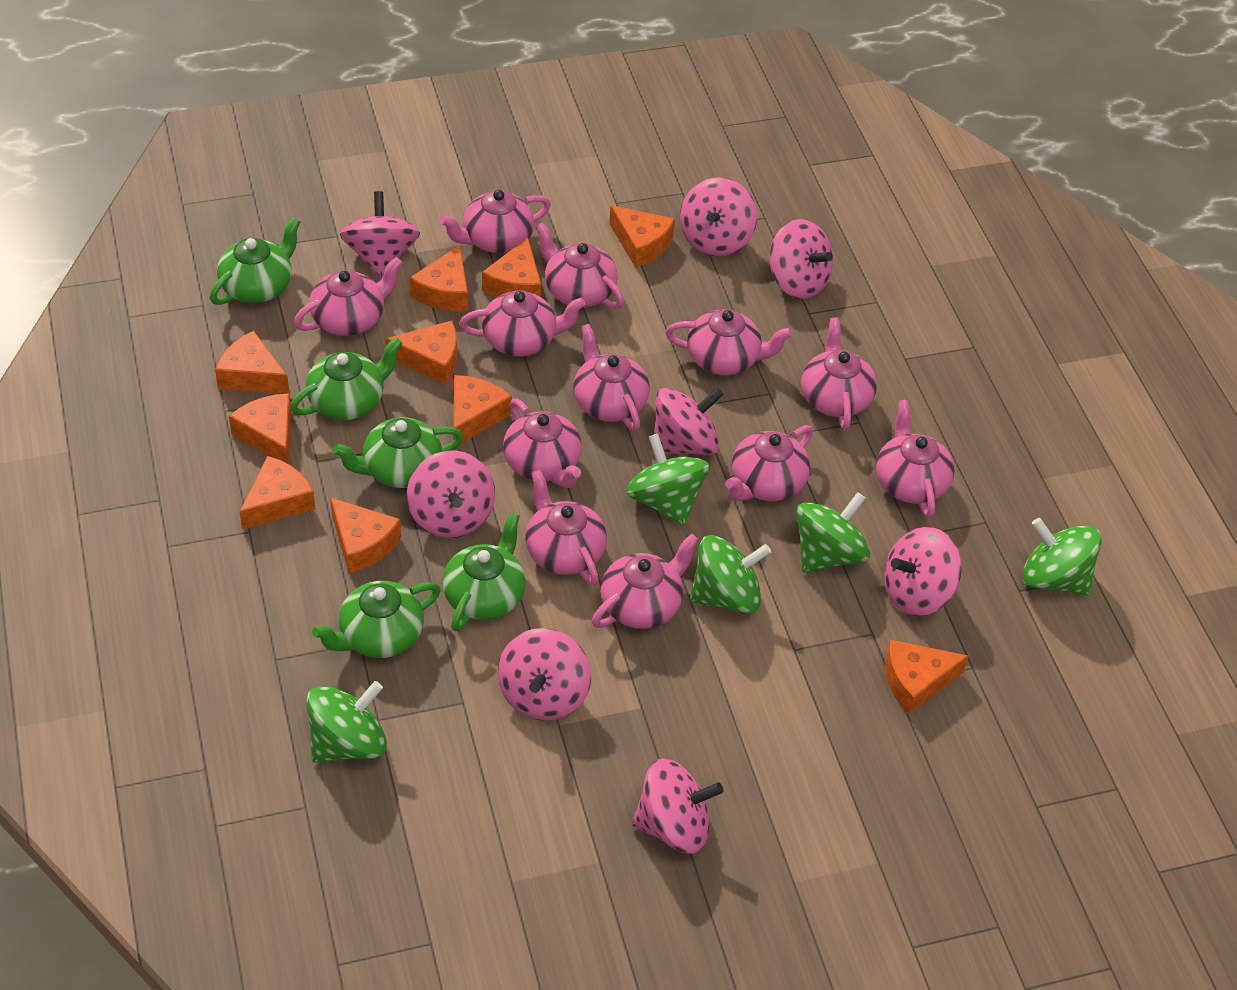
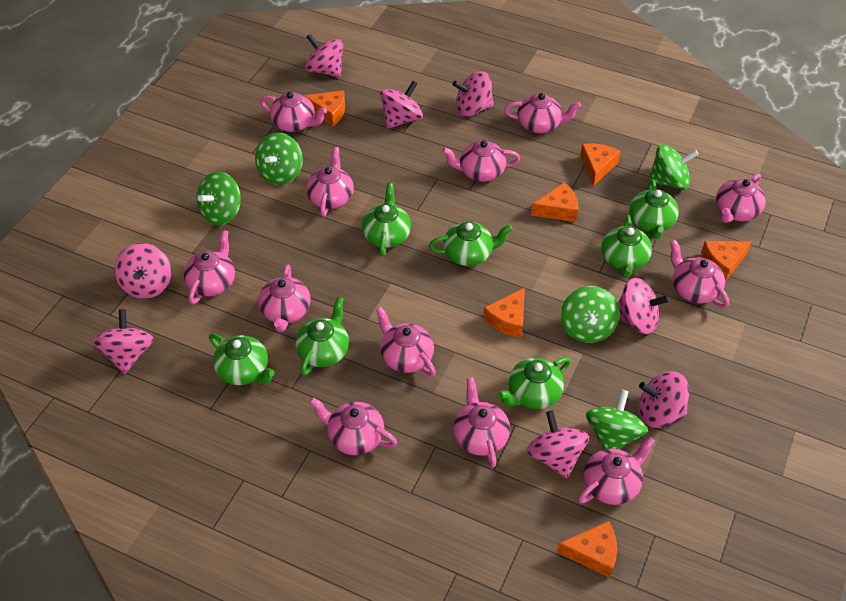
green teapot: [210,217,300,305] [290,337,403,420] [312,581,441,658] [332,417,464,488] [442,512,526,631] = 5 -> [209,333,275,385] [295,297,349,376] [362,183,411,256] [429,222,513,266] [498,357,571,409] [601,215,652,278] [629,179,679,239] = 7
orange cheese: [215,331,290,394] [229,393,291,464] [240,456,315,530] [330,497,402,573] [385,321,457,384] [410,245,468,311] [453,375,512,443] [482,238,541,297] [609,205,675,267] [885,640,969,714] = 10 -> [303,90,345,126] [483,288,525,337] [531,182,578,222] [557,521,617,578] [580,143,621,186] [701,241,752,281] = 6

